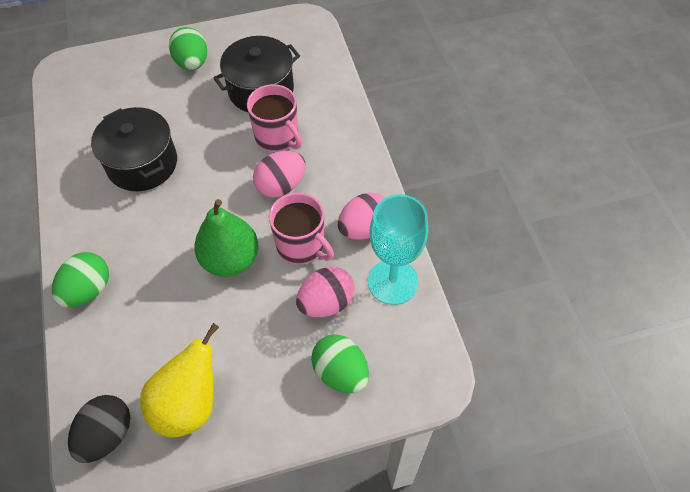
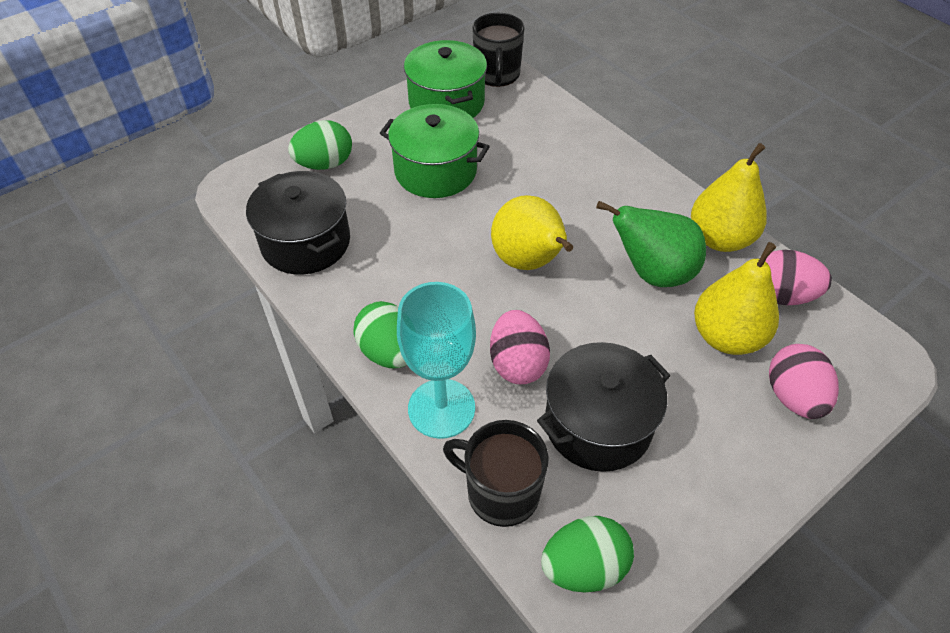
black egg: [68,395,130,463] = 1 -> none = 0
black mug: none = 0 -> [443,420,549,527] [472,13,525,87] = 2
green pot: none = 0 -> [380,104,490,198] [404,40,487,118] = 2
pink mug: [247,84,302,152] [269,192,334,265] = 2 -> none = 0
yellow pear: [140,323,219,437] = 1 -> [491,195,573,270] [691,143,767,252] [694,242,779,355] = 3

